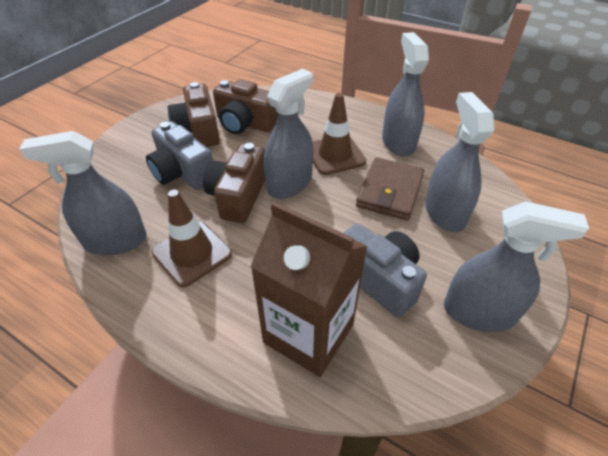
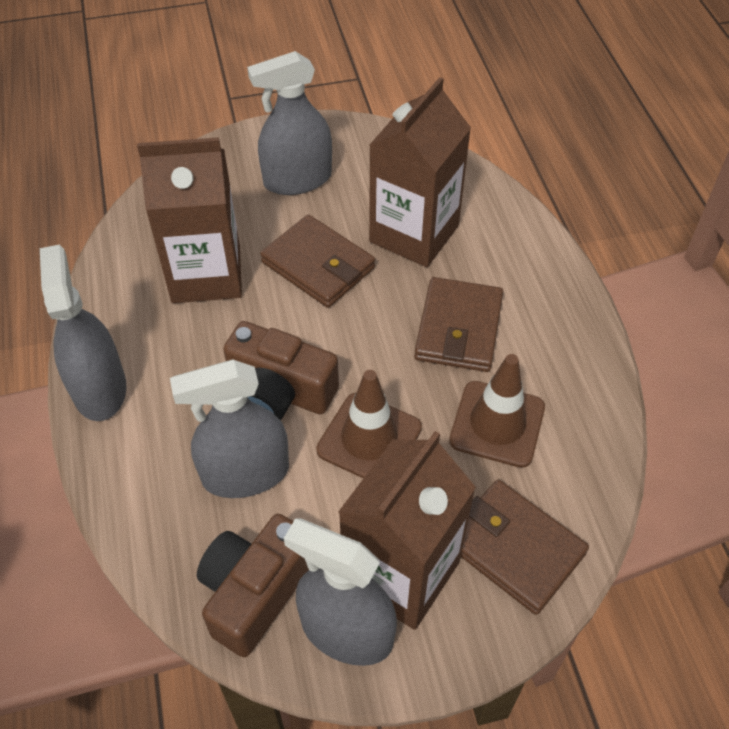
brown camera: [168,82,220,147] [203,143,265,223] [213,79,278,134] = 3 -> [197,514,309,657] [223,321,339,420] = 2
brown carton: [250,202,368,377] = 1 -> [137,137,242,303] [338,431,476,630] [369,77,471,267] = 3
brown wallet: [356,157,424,220] = 1 -> [260,215,375,308] [414,277,503,372] [461,480,589,615] = 3
grey camera: [146,121,213,190] [344,224,427,317] = 2 -> none = 0
grey spray bottle: [19,131,147,255] [264,69,313,199] [382,32,429,156] [425,92,495,232] [444,201,589,332] = 5 -> [40,245,126,421] [170,359,289,498] [247,51,332,195] [284,518,397,666] = 4

